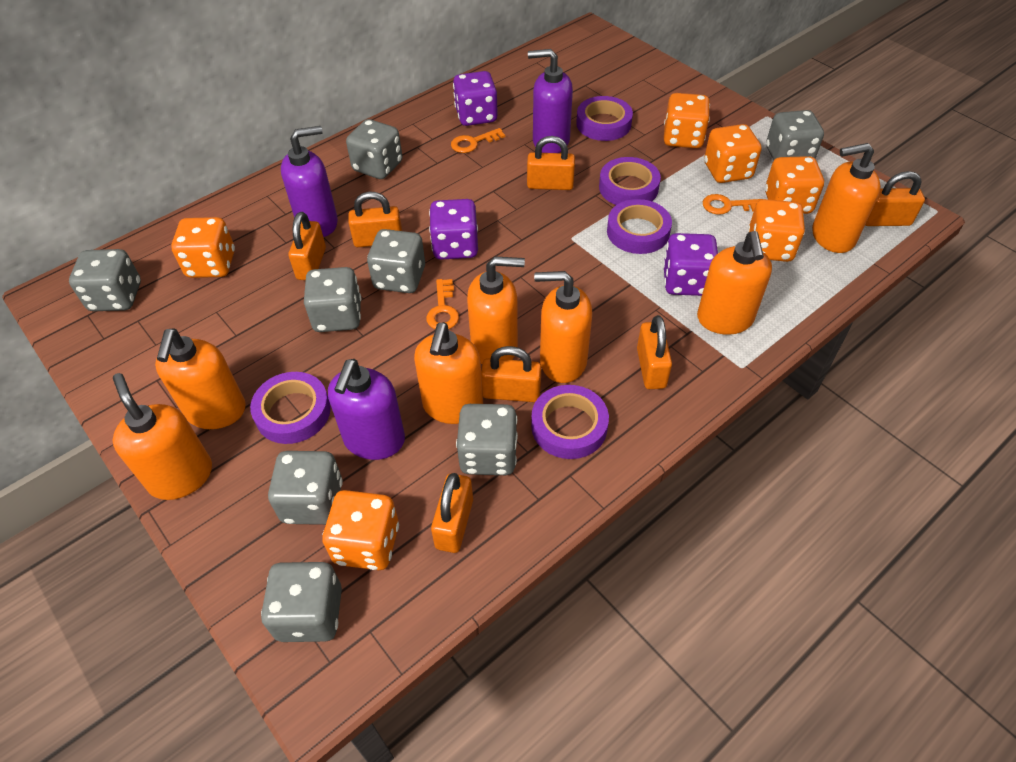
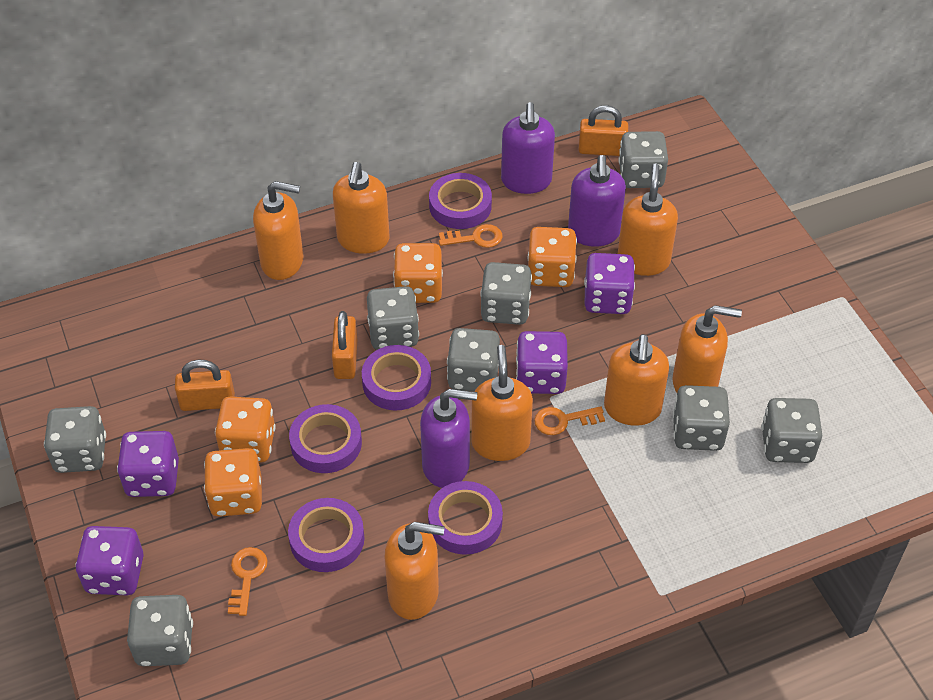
orange dice: [171,217,235,278] [322,490,399,570] [664,93,710,148] [704,124,761,183] [748,199,805,262] [765,156,824,214] = 6 -> [204,448,262,517] [215,397,276,463] [393,243,443,303] [528,227,577,287] = 4
orange padlock: [288,212,326,280] [348,191,402,247] [431,473,473,553] [481,346,541,402] [527,136,575,190] [637,315,672,389] [865,171,925,226] = 7 -> [175,360,235,411] [332,311,357,379] [579,105,628,156] = 3
purple dice: [429,199,478,260] [453,71,498,126] [663,233,718,296] = 3 -> [75,526,144,595] [117,431,179,497] [516,331,568,394] [584,253,635,314] = 4

